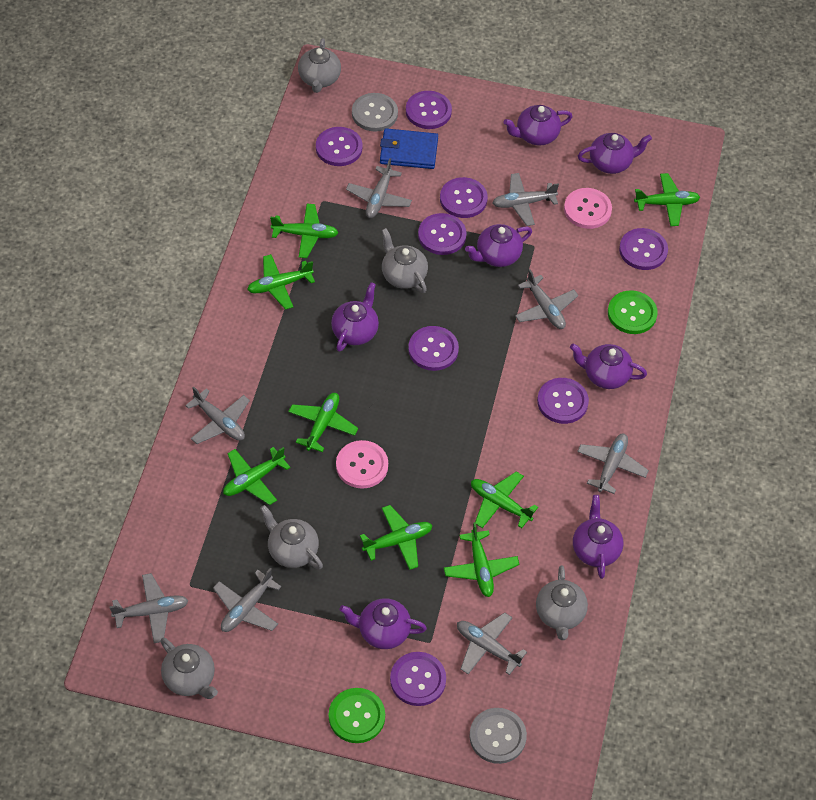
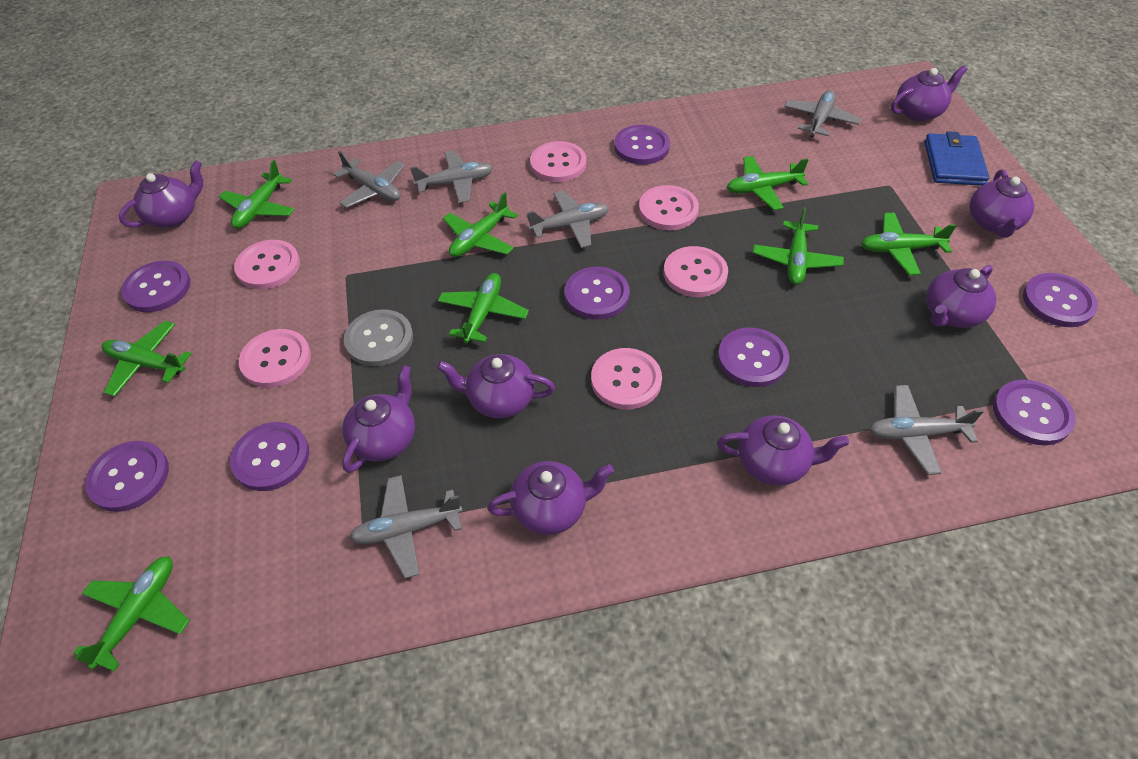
green button: [329,688,385,743] [608,290,658,334] = 2 -> none = 0
grey button: [352,93,398,131] [470,708,527,764] = 2 -> [344,309,413,367] = 1
grey plane: [110,573,189,643] [185,386,250,444] [213,568,281,632] [346,158,412,218] [457,612,527,675] [493,173,559,226] [515,269,579,329] [577,433,649,494] = 8 -> [333,151,405,208] [349,475,463,578] [410,150,493,203] [527,191,609,248] [784,90,861,138] [869,385,984,475] = 6
grey teapot: [161,637,218,699] [260,505,323,570] [298,38,341,93] [381,228,428,293] [536,565,588,640] = 5 -> none = 0
pink button: [336,440,388,489] [564,188,612,229] = 2 -> [234,240,300,289] [239,329,311,388] [530,141,586,182] [591,348,662,409] [639,185,699,230] [663,246,728,297] = 6
purple teapot: [331,282,379,352] [339,598,427,649] [465,224,532,267] [503,105,573,145] [570,344,647,389] [573,495,623,579] [578,133,652,174] = 7 -> [119,160,203,228] [342,365,415,473] [437,354,555,418] [487,461,614,535] [717,416,849,485] [891,65,967,121] [926,265,996,328] [969,169,1034,238] = 8

